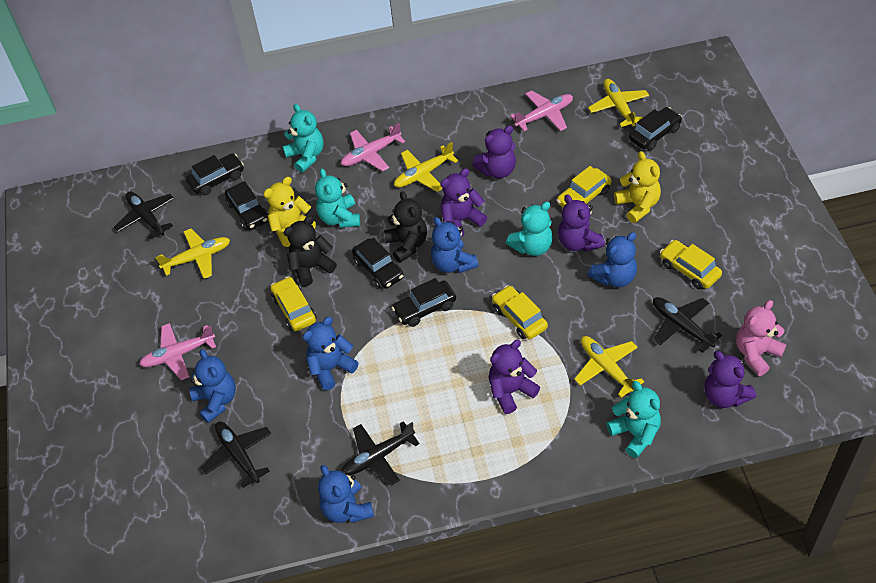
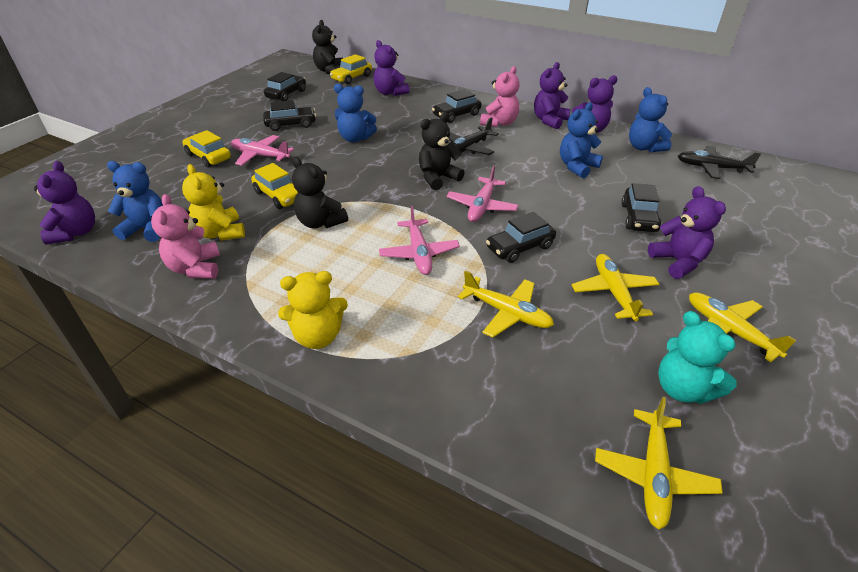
black plane: [114,191,174,240] [201,421,271,488] [341,421,420,486] [653,297,722,353] = 4 -> [449,117,499,155] [678,146,761,179] = 2
black teddy bear: [284,216,337,287] [384,191,427,263] = 2 -> [292,157,348,228] [312,20,343,74] [419,113,464,190] = 3
blue teddy bear: [189,349,236,424] [303,317,359,390] [318,465,374,523] [431,217,479,273] [587,232,637,287] = 5 -> [107,161,163,242] [334,84,377,142] [560,102,603,178] [629,87,672,152] = 4
pink teddy bear: [736,300,786,376] = 1 -> [151,194,220,279] [480,66,520,127] = 2
turquoise teddy bear: [282,104,324,173] [315,169,360,228] [506,202,553,256] [606,381,661,458] = 4 -> [658,311,737,404] = 1
yellow car: [271,276,316,331] [492,285,548,340] [557,166,611,207] [660,240,722,290] = 4 -> [183,130,231,168] [251,163,298,209] [330,54,372,84] = 3

